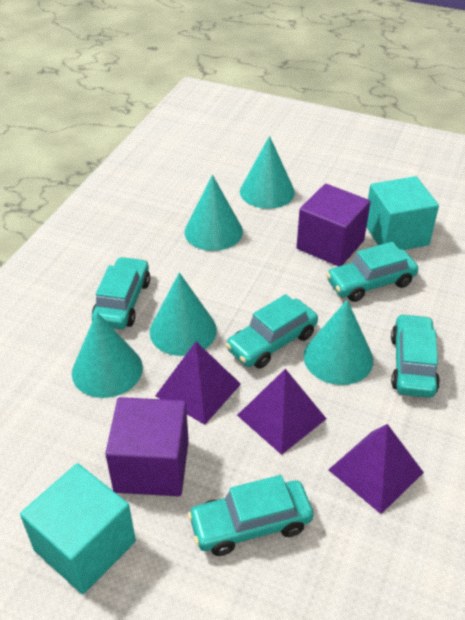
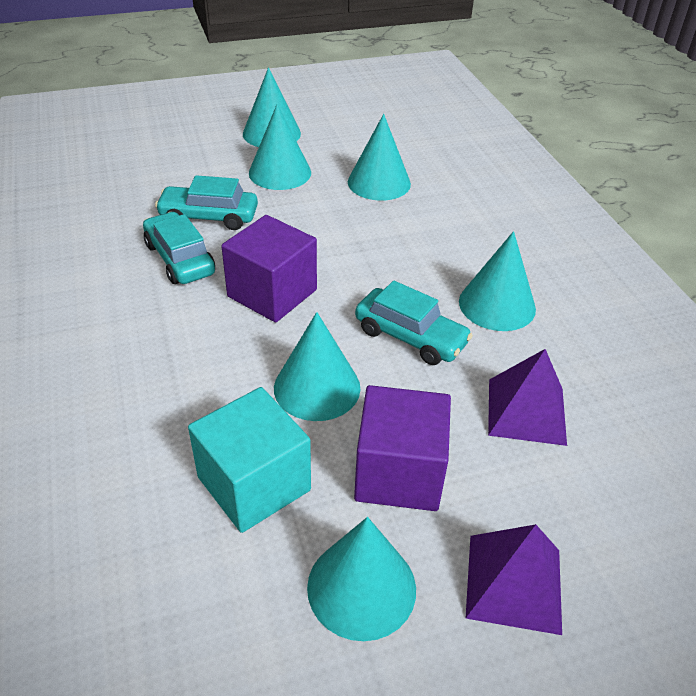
purple pyramid: [155,342,241,425] [237,369,327,455] [328,424,424,514] = 3 -> [466,524,562,635] [488,349,567,446] = 2
turquoise car: [92,257,150,329] [187,475,313,556] [225,294,318,369] [326,242,418,302] [391,314,440,398] = 5 -> [143,212,215,284] [155,175,258,230] [355,280,473,365] = 3
turquoise cone: [72,312,143,398] [150,272,217,356] [185,175,243,251] [240,136,295,209] [304,300,373,385] = 5 -> [243,67,301,147] [249,104,311,190] [274,312,360,421] [307,517,416,641] [348,114,411,201] [459,231,536,331] = 6
turquoise cube: [20,463,136,594] [367,176,439,250] = 2 -> [188,387,311,533] = 1

